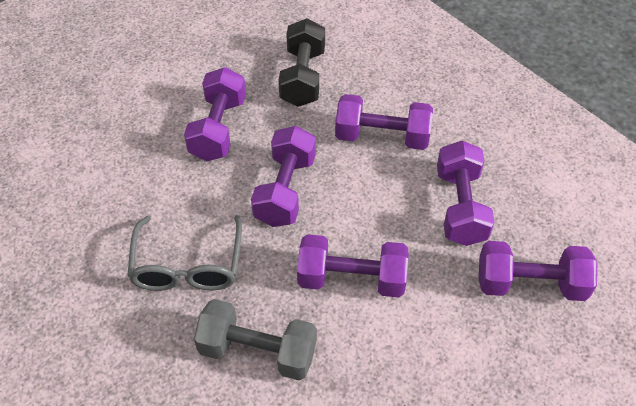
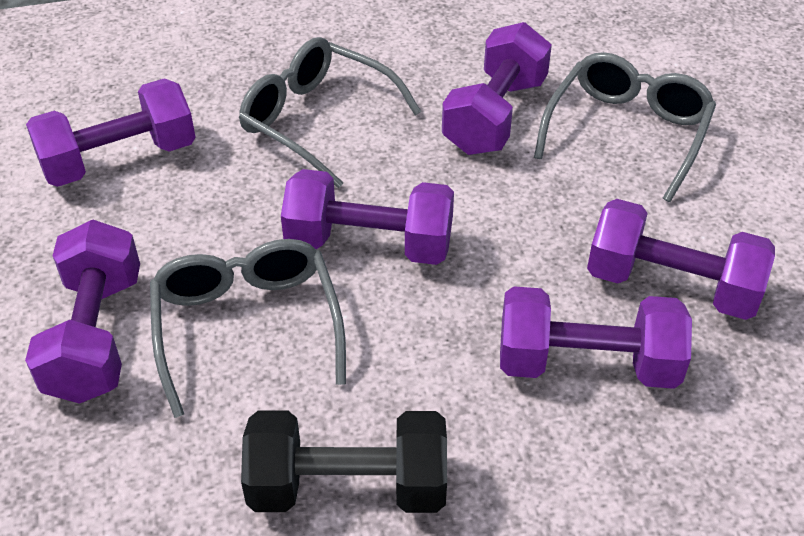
grey dumbbell: [194,299,317,380] = 1 -> none = 0
grey glasses: [127,215,242,291] = 1 -> [150,239,346,418] [239,37,421,188] [534,52,716,202] = 3

